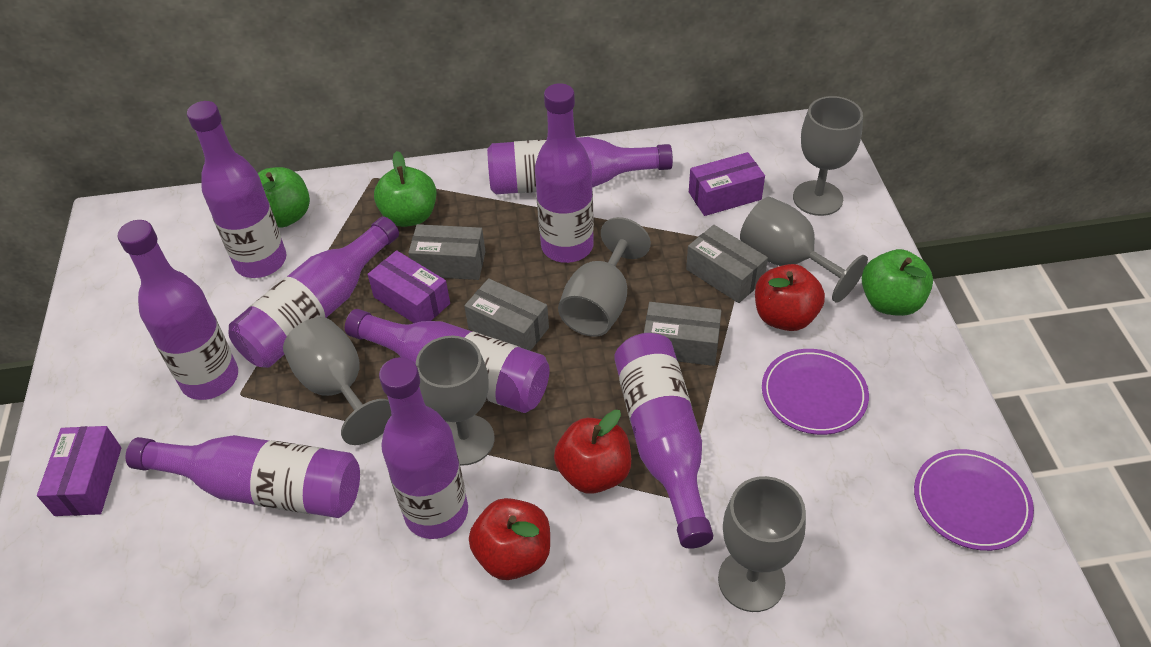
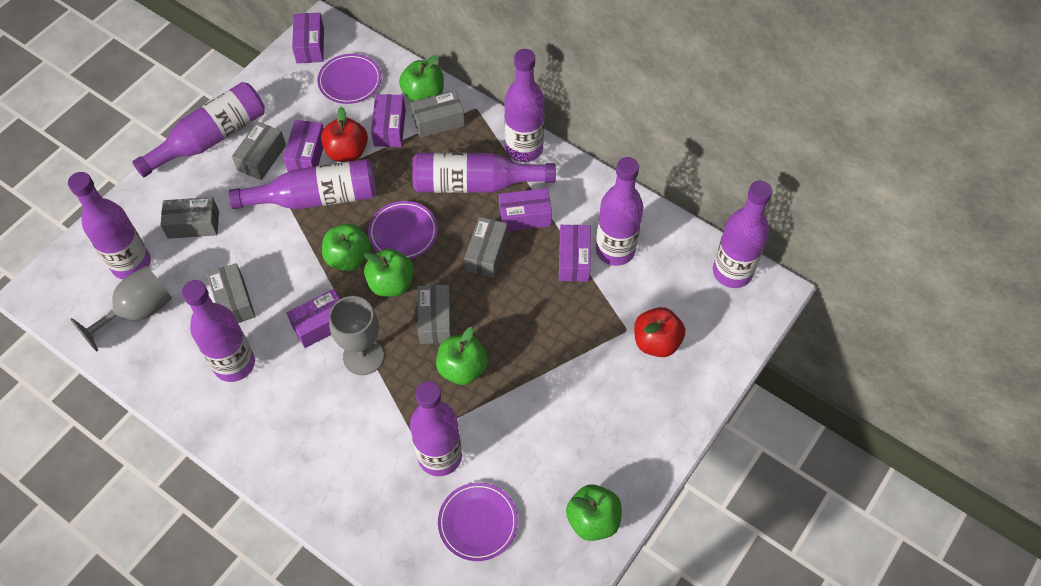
green apple: [258,167,310,228] [374,151,436,227] [862,249,933,316] = 3 -> [322,224,371,271] [364,249,414,297] [399,55,444,102] [436,327,488,385] [566,485,622,541] = 5
grey box: [408,224,486,280] [464,278,549,351] [644,302,721,366] [686,225,768,303] = 4 -> [160,197,219,239] [207,263,256,323] [232,121,286,180] [411,90,465,138] [418,285,451,344] [464,217,508,278] = 6
grey goblet: [283,317,392,445] [416,336,495,466] [558,217,651,337] [718,476,806,612] [740,197,868,303] [793,96,863,216] = 6 -> [70,266,172,352] [329,296,384,375] = 2
purple box: [37,426,121,516] [367,250,450,323] [689,152,765,216] = 3 -> [283,120,324,172] [287,289,340,348] [292,13,324,63] [371,94,406,147] [499,188,552,231] [559,225,591,282] = 6
purple plate: [762,349,869,435] [914,449,1034,551] = 2 -> [317,54,381,104] [368,201,438,259] [438,482,518,561] = 3
red apple: [469,498,550,580] [554,410,631,494] [755,264,825,331] = 3 -> [321,107,368,162] [634,307,685,357] = 2

